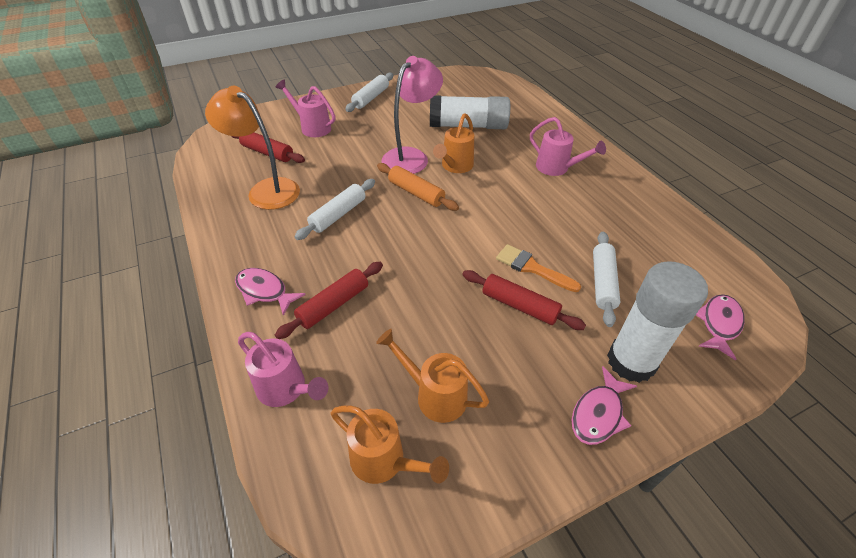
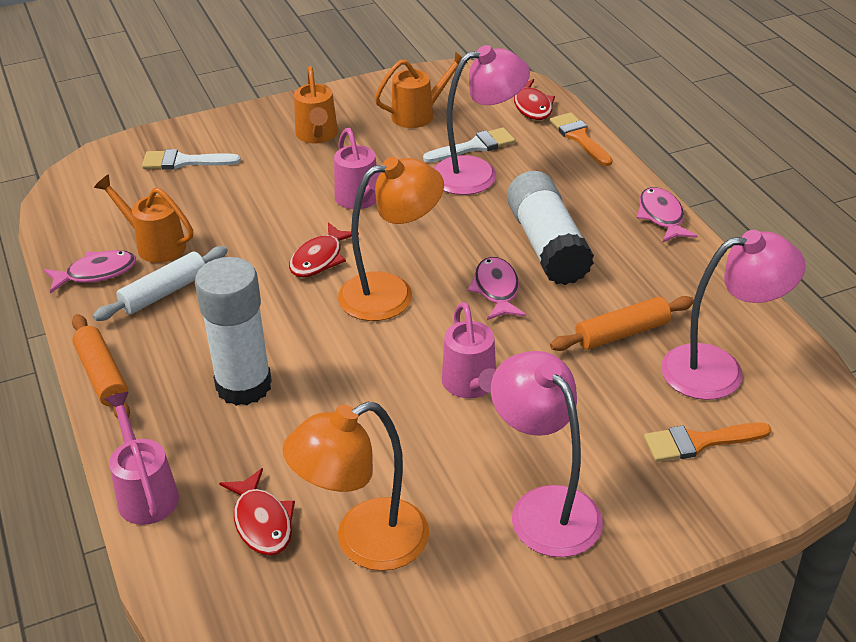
orange brush: [496,244,581,292] = 1 -> [550,112,612,166] [644,423,771,462] = 2
orange lamp: [205,86,300,210] = 1 -> [282,402,429,571] [338,157,444,321] = 2
orange rolling pin: [377,163,459,211] = 1 -> [72,314,130,418] [550,296,694,351] = 2
pink lamp: [381,56,443,174] = 1 -> [434,45,530,195] [491,351,603,557] [661,230,806,400] = 3
red fish: none = 0 -> [219,468,295,556] [289,222,359,277] [514,79,555,120] = 3
red rolling pin: [231,132,305,163] [275,262,383,339] [462,270,586,330] = 3 -> none = 0
white brush: none = 0 -> [142,149,241,170] [423,127,515,163] = 2
white rolling pin: [294,179,375,240] [345,73,393,112] [593,232,620,327] = 3 -> [93,246,228,321] = 1

